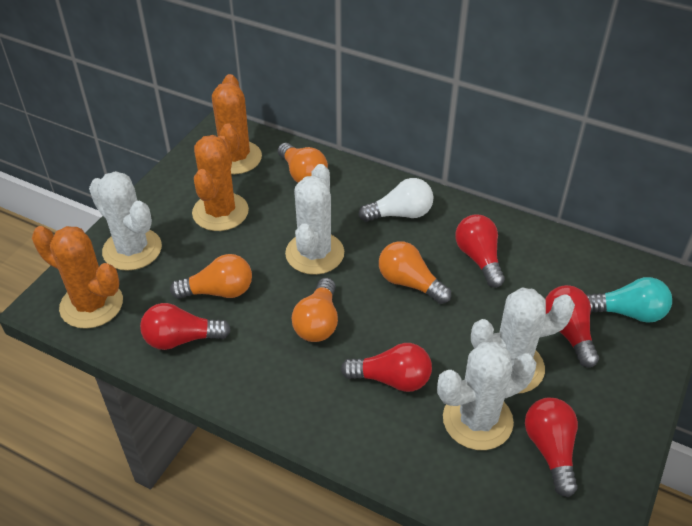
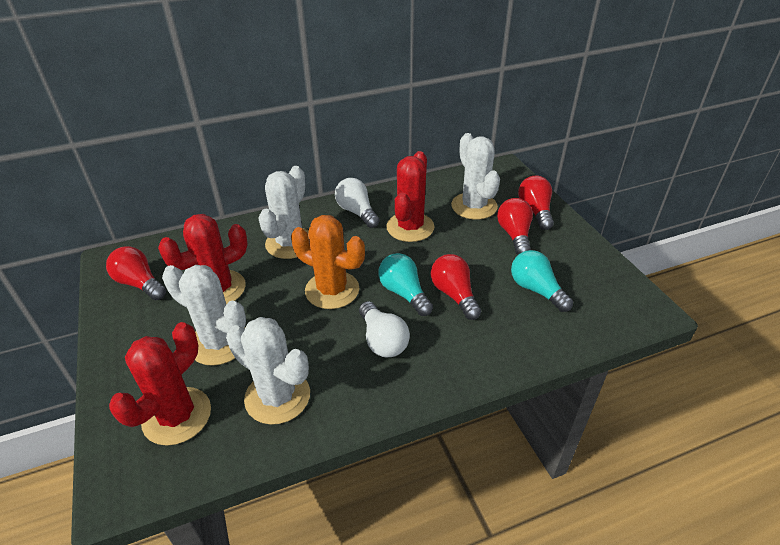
orange cactus: [32,226,123,329] [192,135,249,231] [212,74,262,174] = 3 -> [291,215,365,309] = 1
orange light bulb: [170,254,252,299] [278,143,328,183] [292,278,338,342] [379,241,451,304] = 4 -> none = 0
red cactus: none = 0 -> [109,322,211,446] [158,214,248,305] [386,151,435,242] = 3
red light bulb: [140,303,231,350] [341,343,432,392] [455,214,505,288] [525,398,578,497] [545,285,599,368] = 5 -> [106,246,166,300] [431,254,481,320] [497,198,533,255] [518,175,554,230] = 4
turquoise light bulb: [587,277,672,323] = 1 -> [378,253,433,316] [511,250,573,312] = 2
white light bulb: [358,178,433,222] = 1 -> [335,178,380,228] [359,301,410,357] = 2

